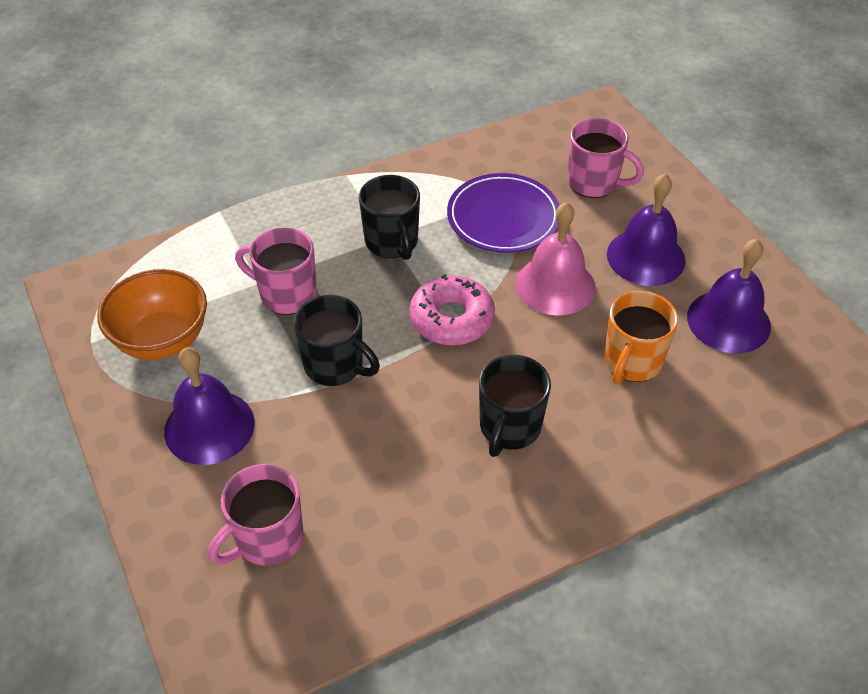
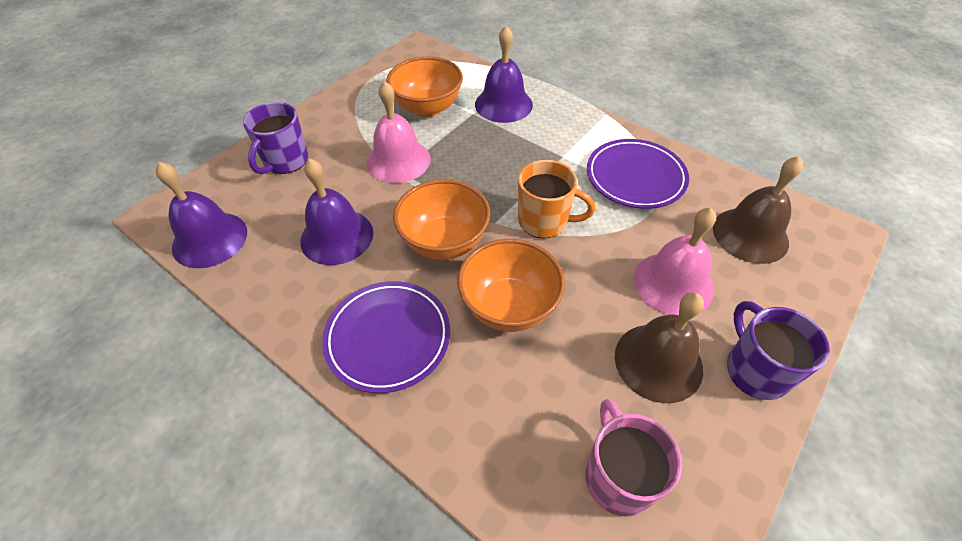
black mug: [293,295,380,386] [359,175,420,260] [479,355,551,457] = 3 -> none = 0
brown bell: none = 0 -> [615,292,704,403] [713,156,803,264] = 2
orange bowl: [97,269,207,360] = 1 -> [386,56,463,117] [393,179,490,260] [457,239,565,332] = 3
pink bell: [515,202,596,316] = 1 -> [366,81,431,183] [634,208,716,315] = 2
pink donut: [409,274,495,345] = 1 -> none = 0
pink mug: [208,464,304,566] [235,228,317,315] [567,118,644,198] = 3 -> [586,399,682,517] = 1
purple mug: none = 0 -> [243,102,308,174] [727,301,830,400] = 2
purple plate: [447,173,560,253] = 1 -> [322,281,450,393] [587,139,689,209] = 2

